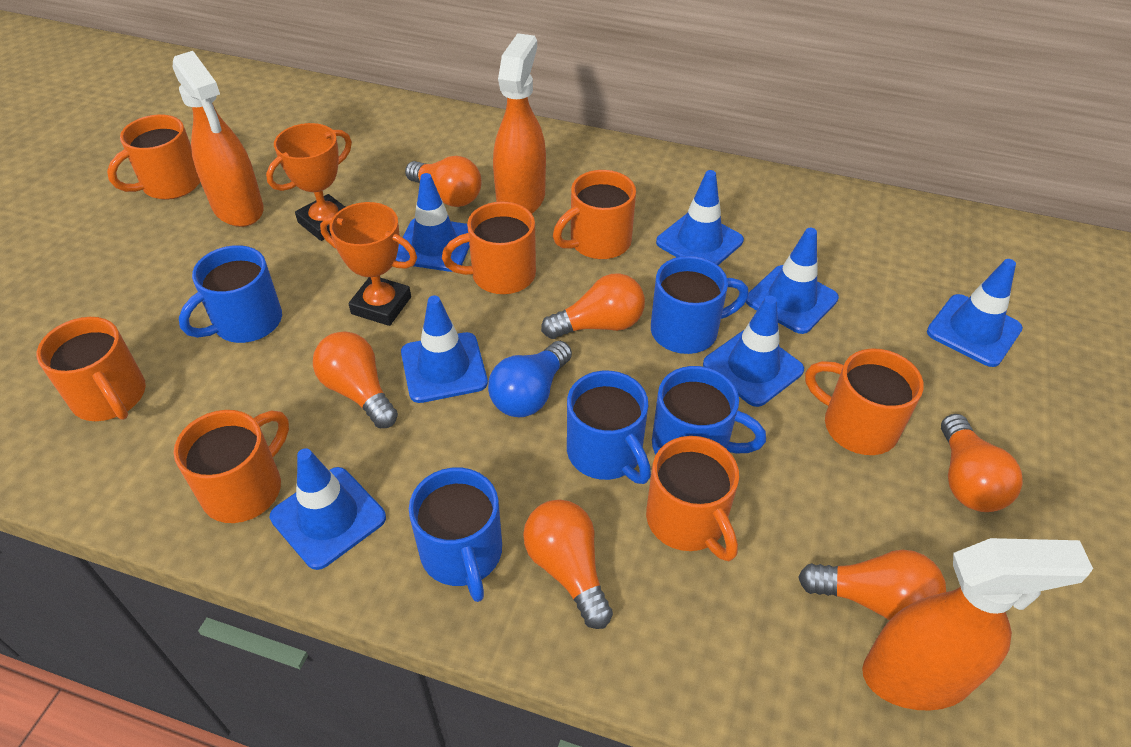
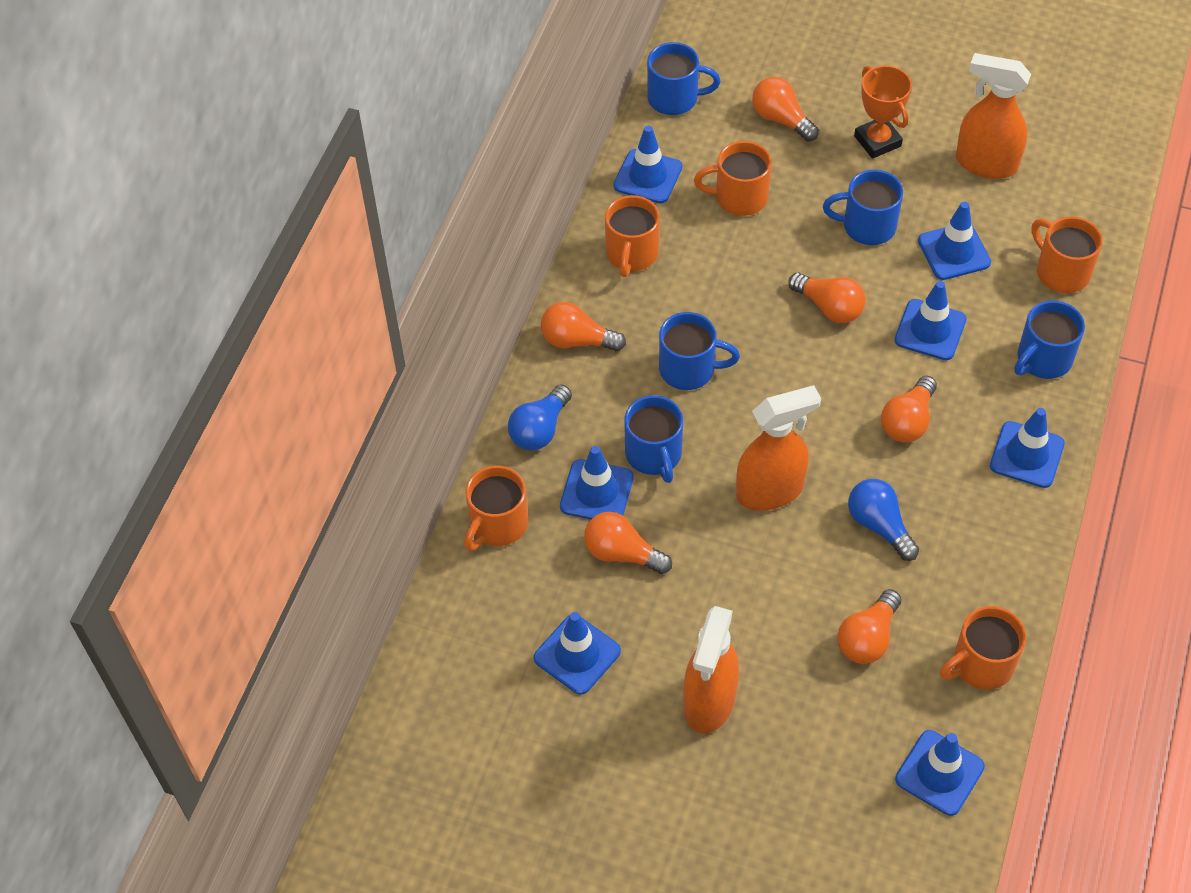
blue light bulb: [488,341,572,417] = 1 -> [508,384,572,450] [848,479,919,561] = 2
orange mug: [37,317,146,421] [107,114,200,200] [174,410,289,523] [442,202,536,294] [553,170,636,259] [646,436,739,561] [805,348,924,455] = 7 -> [464,465,528,551] [605,195,660,277] [694,141,772,216] [940,606,1026,690] [1032,216,1103,293] = 5
orange trophy: [266,123,352,241] [320,202,417,326] = 2 -> [854,65,912,159] = 1

